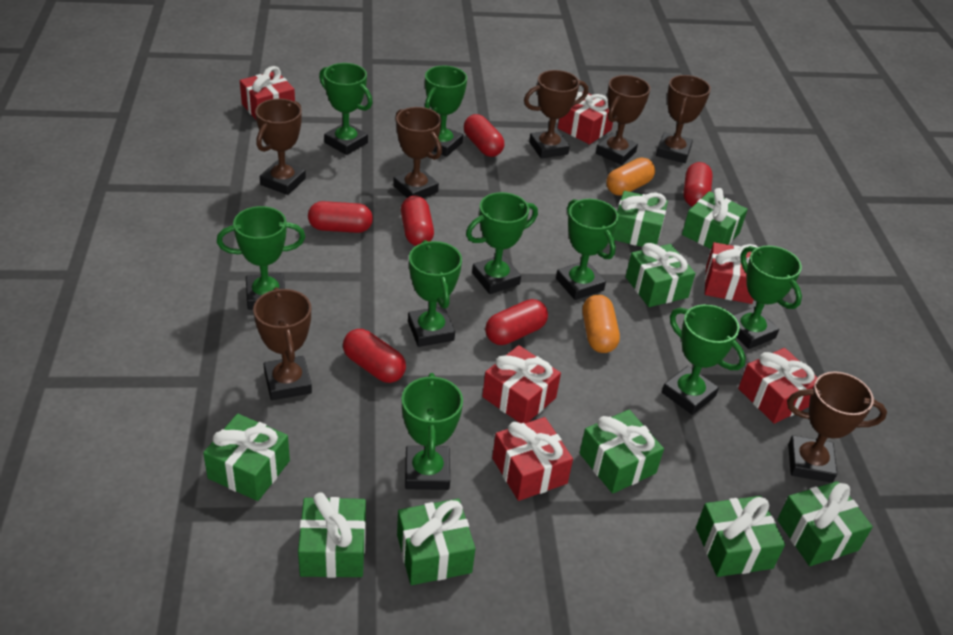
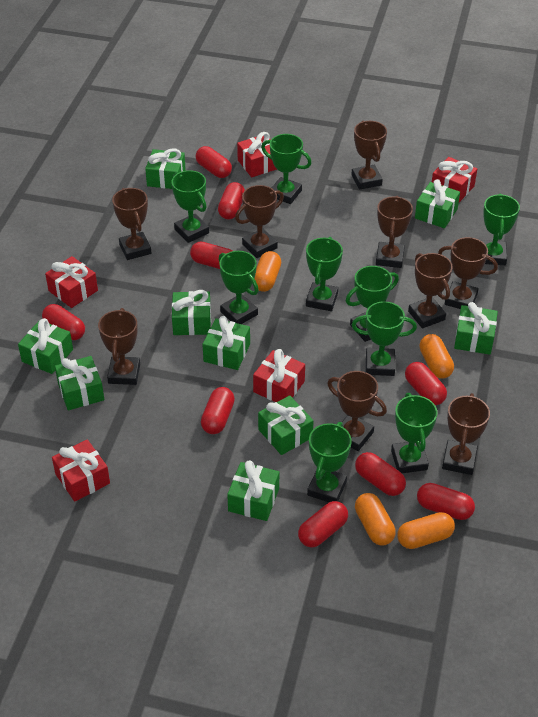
brown trophy: [253,287,312,400] [255,99,306,195] [393,107,442,198] [524,70,588,159] [596,75,650,165] [656,75,711,163] [787,372,887,483] = 7 -> [98,308,140,385] [112,188,151,260] [235,185,284,258] [327,371,387,451] [351,121,387,190] [376,196,413,268] [408,253,453,328] [438,237,498,309] [442,393,490,475] = 9
orange capsule: [583,295,620,353] [606,158,655,196] = 2 -> [254,251,281,292] [355,493,396,546] [397,512,455,549] [419,334,454,379] = 4
red capsule: [308,201,373,233] [343,329,406,383] [401,196,434,246] [464,114,504,157] [485,299,548,345] [683,162,713,207] = 6 -> [42,304,85,340] [190,241,232,269] [196,146,232,178] [201,387,235,434] [218,182,245,219] [298,501,348,547] [355,452,406,496] [405,362,447,405] [417,483,475,520] = 9
red gift: [240,66,295,119] [482,345,561,423] [492,417,573,501] [558,91,613,145] [705,242,758,304] [738,348,818,424] = 6 -> [45,256,98,308] [52,439,110,502] [237,132,277,177] [253,349,305,402] [432,157,477,202] = 5

